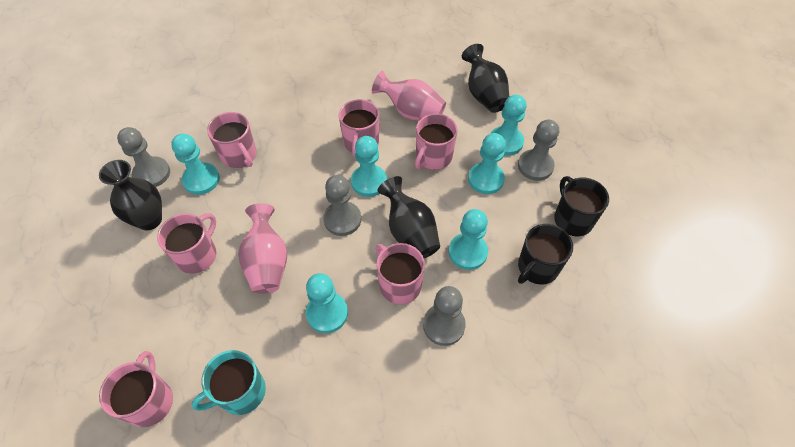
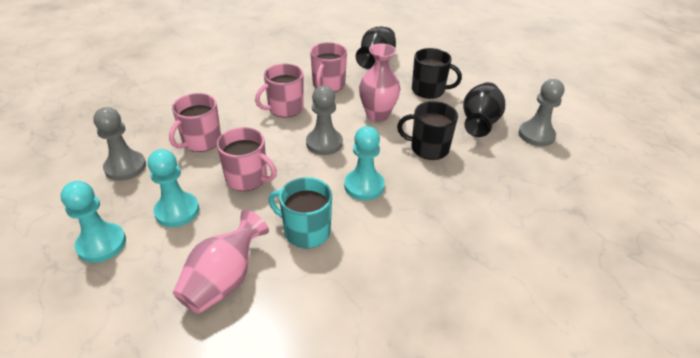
black vase: [99,160,162,230] [378,176,440,258] [462,44,509,113] = 3 -> [356,27,396,69] [463,82,505,137] = 2
grey pawn: [117,127,170,187] [323,175,361,236] [423,286,466,346] [518,119,559,181] = 4 -> [93,107,146,181] [306,86,343,155] [519,79,564,146] = 3
pink mug: [99,351,173,428] [157,213,216,274] [207,112,256,168] [339,99,379,157] [376,243,425,305] [415,114,458,170] = 6 -> [169,93,221,152] [217,127,277,191] [255,64,304,117] [310,42,347,92] = 4
turquoise pawn: [171,134,220,195] [306,273,348,333] [351,136,387,197] [449,209,488,270] [468,133,506,194] [491,95,527,156] = 6 -> [61,181,126,263] [148,149,199,227] [344,126,385,201] = 3

